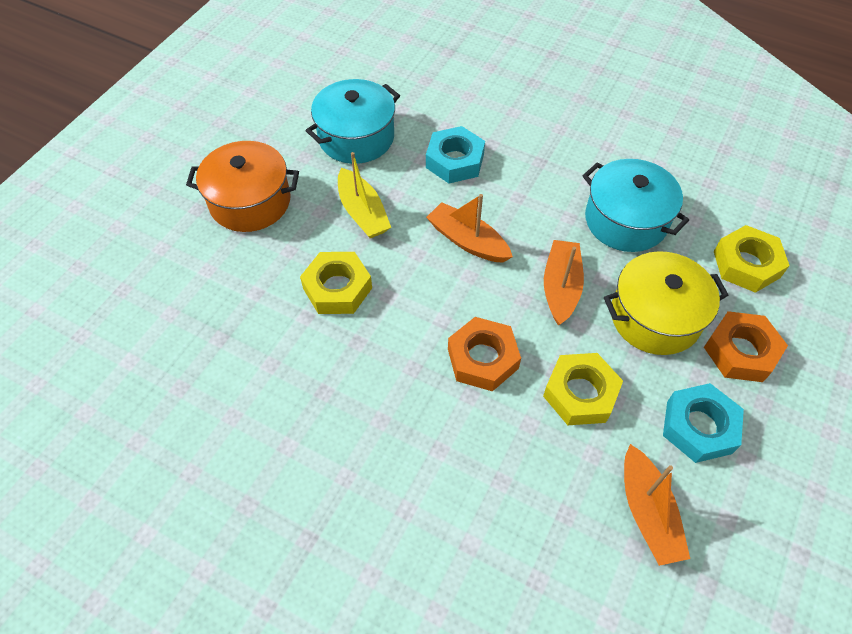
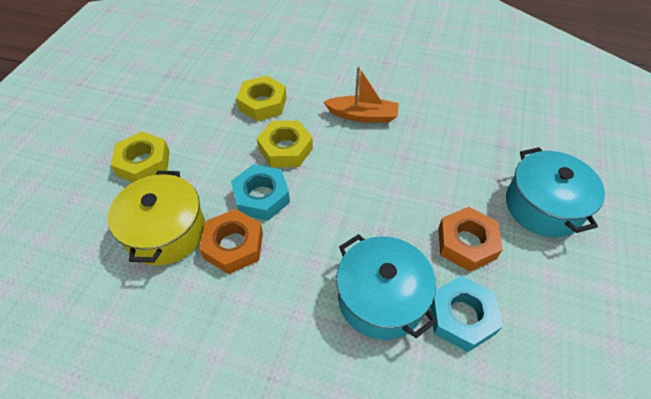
orange boat: [426,194,513,263] [544,240,584,325] [624,444,690,566] = 3 -> [324,67,399,123] = 1
orange pot: [186,141,299,232] = 1 -> none = 0
yellow boat: [338,152,391,238] = 1 -> none = 0

